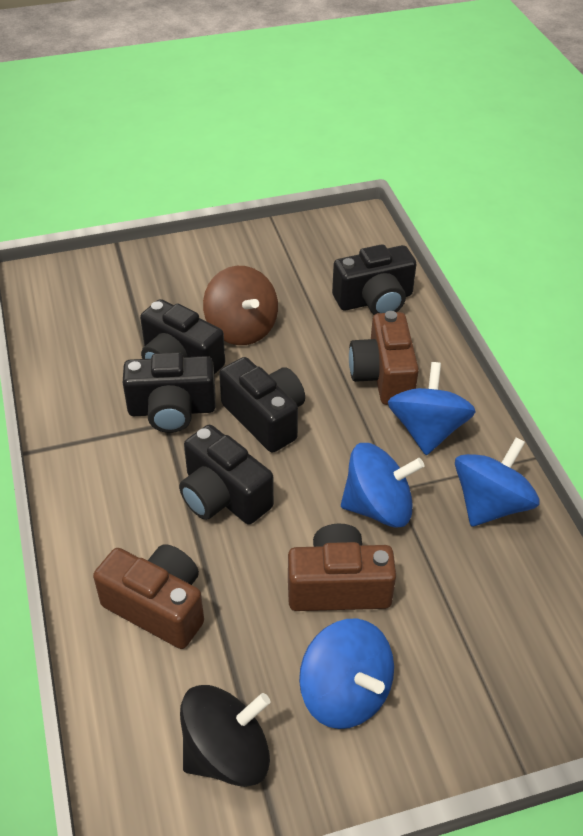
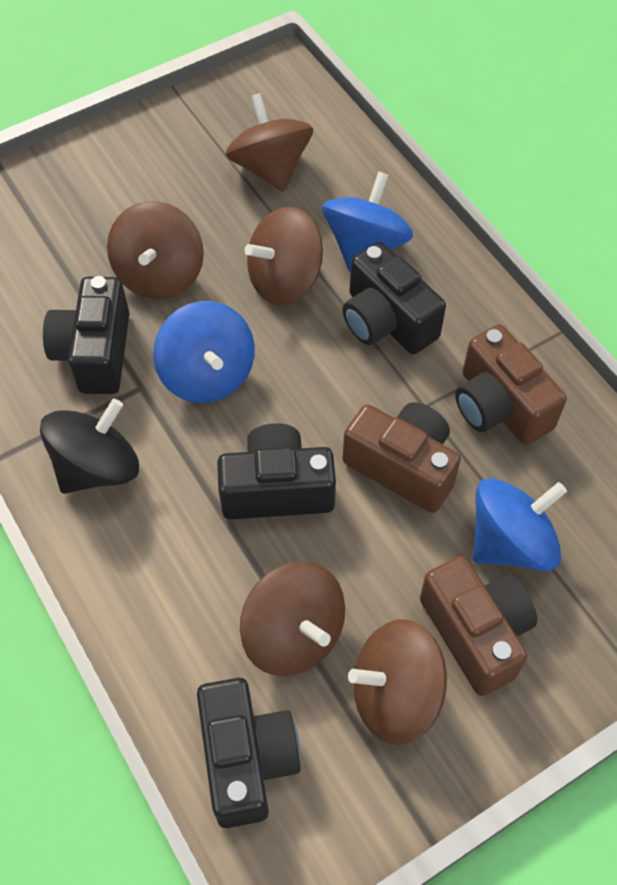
black camera: [123,352,216,433] [140,299,225,375] [179,425,274,524] [219,357,305,453] [332,244,417,315] = 5 -> [43,276,129,394] [197,678,301,828] [217,423,336,519] [343,242,446,354] = 4
blue spinning top: [299,619,394,729] [341,443,424,528] [388,362,476,455] [455,437,540,527] = 4 -> [153,301,255,403] [322,171,413,272] [473,478,567,571] = 3
brown spinning top: [203,266,278,345] = 1 -> [107,201,204,299] [225,93,313,192] [240,561,345,676] [245,206,323,305] [348,619,447,745] = 5

